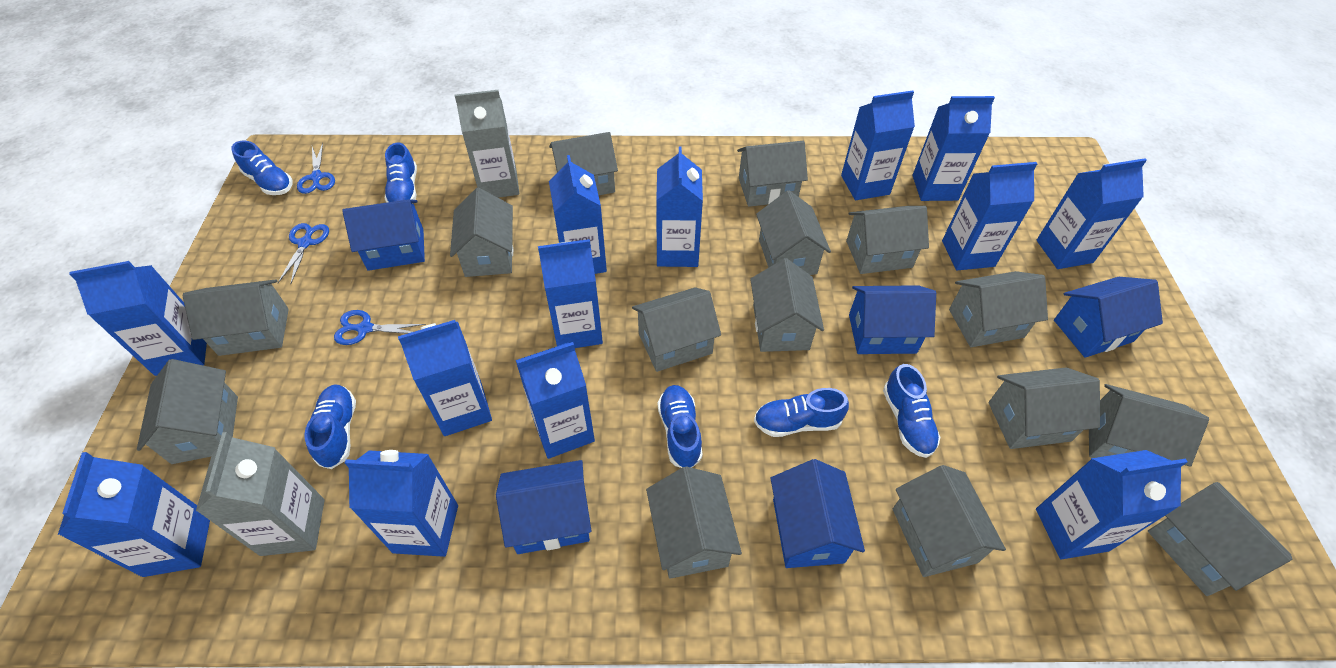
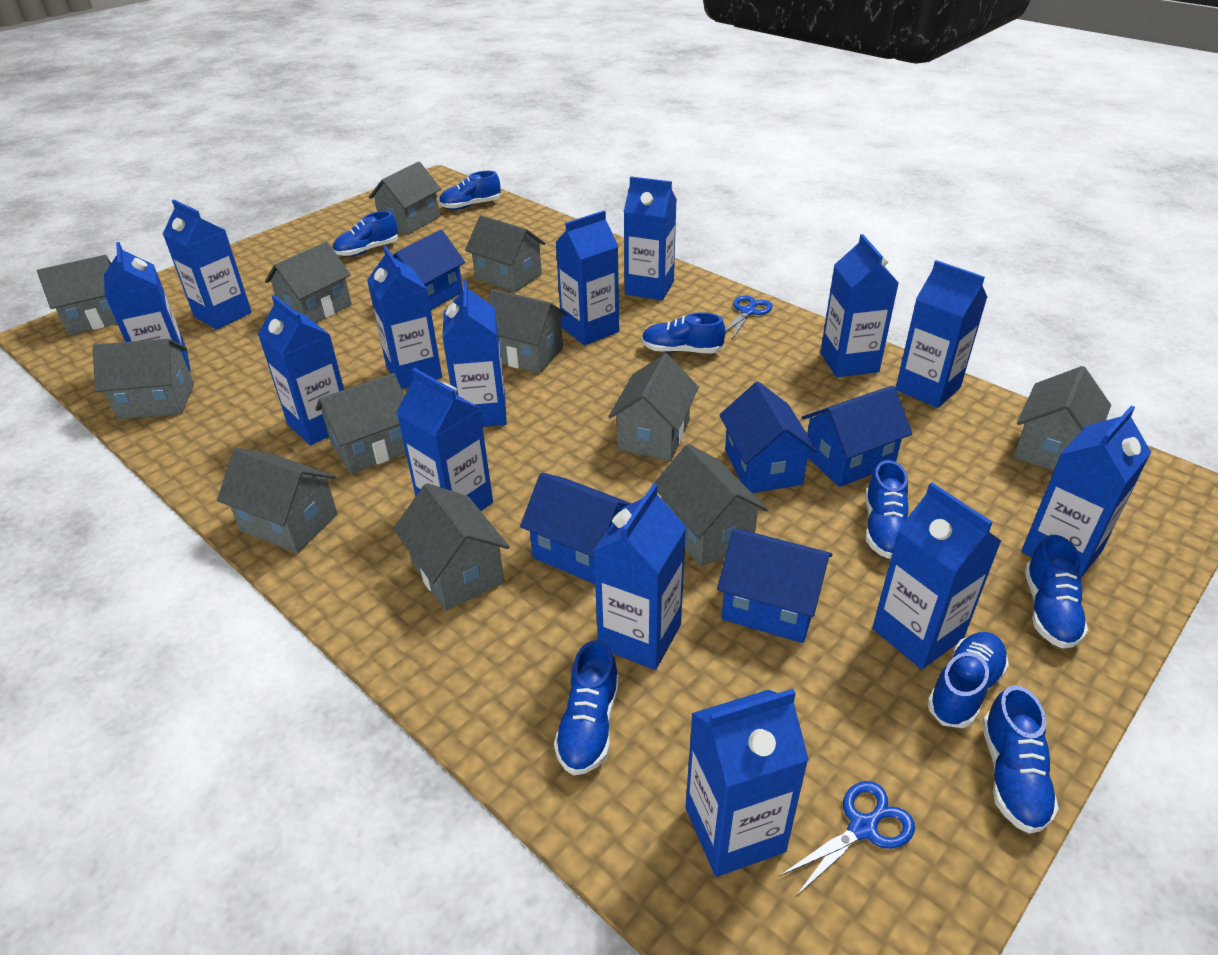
blue carton: [58,452,210,577] [69,261,207,376] [345,450,458,557] [398,320,492,436] [516,342,595,459] [538,239,603,348] [549,155,607,274] [656,146,703,267] [841,90,915,200] [913,96,995,201] [942,162,1038,270] [1036,450,1188,559] [1037,158,1147,269] = 13 -> [104,242,191,372] [163,200,252,330] [258,295,344,446] [367,246,442,389] [397,368,493,511] [443,280,507,427] [555,211,619,345] [593,484,687,670] [624,176,677,300] [686,689,809,877] [820,234,899,377] [872,483,1001,669] [896,260,987,408] [1022,406,1151,579] = 14
blue scissors: [278,223,329,285] [297,143,335,194] [334,310,426,345] = 3 -> [725,296,773,339] [780,781,915,896] = 2
blue shoe: [231,140,293,195] [304,385,356,469] [384,143,417,203] [658,385,703,468] [754,388,849,437] [883,364,940,458] = 6 -> [333,211,398,257] [439,171,501,209] [554,640,619,775] [642,312,726,353] [865,460,908,559] [927,632,1009,728] [982,685,1059,834] [1025,535,1088,649] = 8
grey carton: [196,432,325,556] [455,90,519,198] = 2 -> none = 0
grey house: [137,359,238,464] [182,279,289,356] [450,188,513,277] [549,132,618,195] [632,287,721,372] [646,466,742,579] [737,141,808,207] [750,258,824,352] [756,190,831,275] [846,206,929,274] [893,465,1006,577] [949,271,1048,347] [988,367,1100,449] [1089,384,1209,467] [1148,482,1292,596] = 15 -> [37,255,117,335] [93,339,194,419] [217,448,338,553] [265,242,352,323] [315,373,406,474] [368,162,441,235] [394,483,510,611] [465,215,545,292] [487,289,567,373] [608,354,699,461] [653,444,768,567] [1014,366,1111,471] = 12

